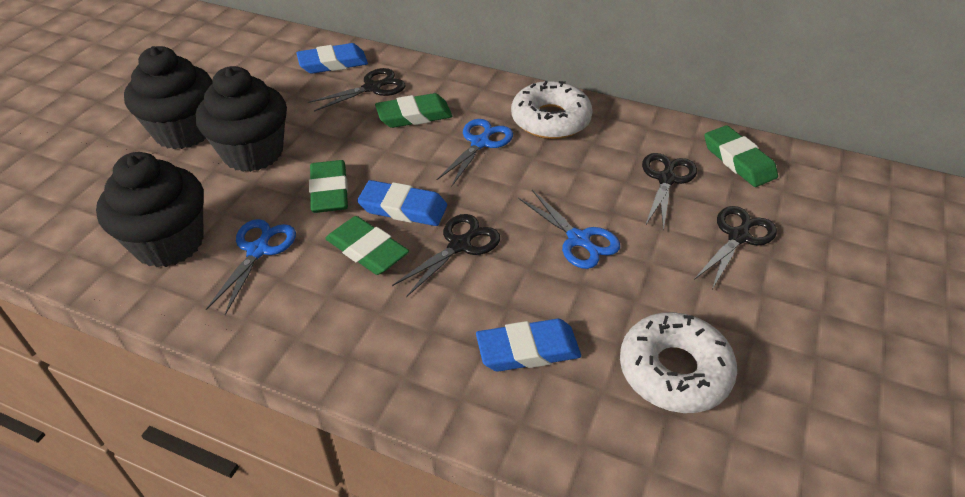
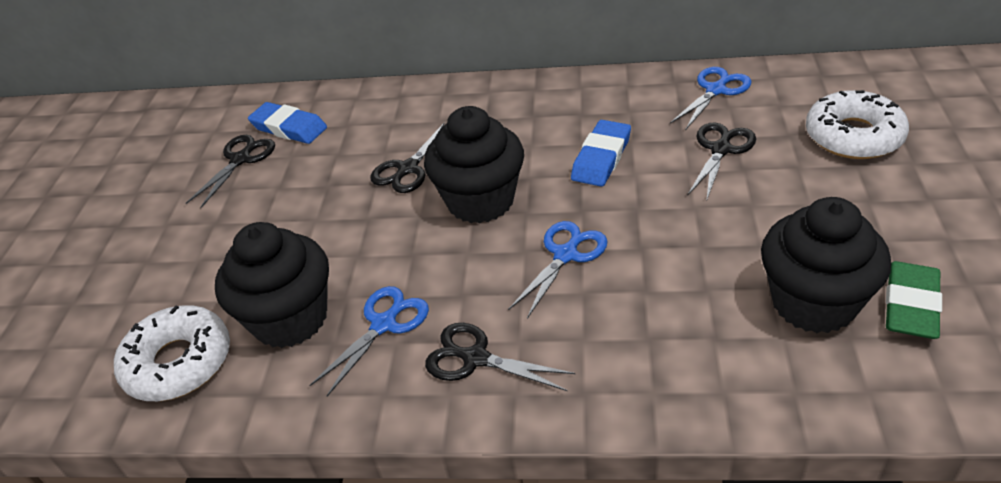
blue eraser: [296,43,368,74] [357,180,447,226] [476,319,581,372] = 3 -> [248,102,327,144] [571,120,631,187] = 2
green eraser: [309,160,348,213] [325,216,409,275] [375,93,452,128] [704,125,778,187] = 4 -> [886,261,942,339] = 1

